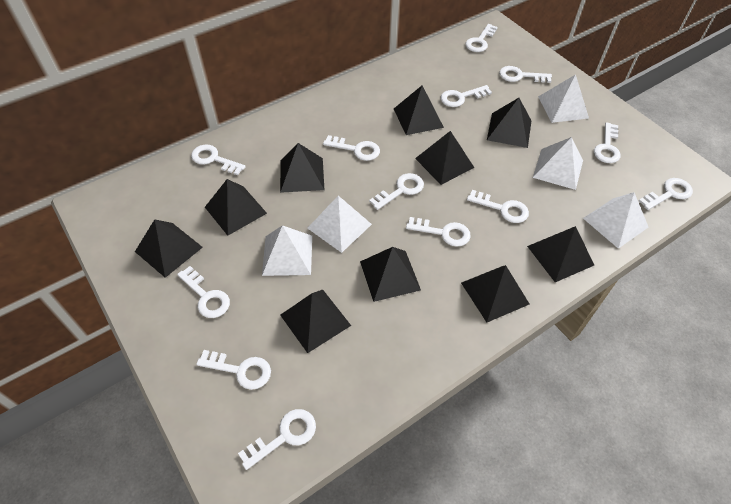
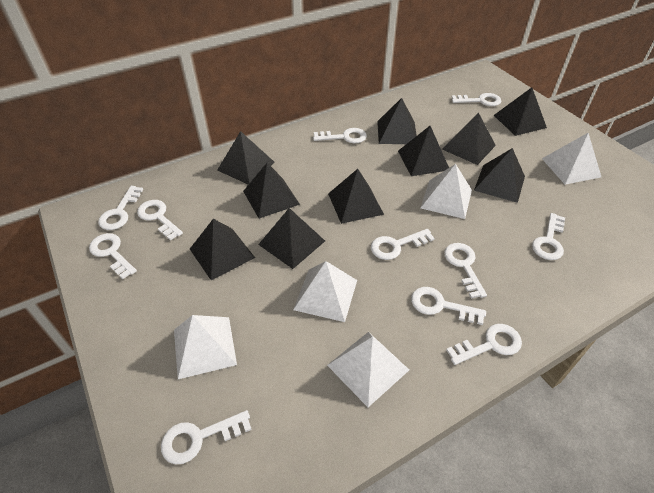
white key: [177,266,230,318] [191,145,246,175] [196,350,271,390] [238,409,316,470] [323,135,380,161] [369,173,424,210] [406,217,471,247] [441,85,492,107] [465,24,498,52] [467,190,529,223] [499,66,552,83] [594,122,621,163] [639,178,693,210] = 13 -> [89,233,137,279] [98,186,143,230] [137,200,183,240] [161,410,252,465] [313,128,367,143] [371,229,435,260] [411,287,486,325] [444,243,487,299] [446,324,522,365] [452,93,501,106] [532,213,565,260] = 11

